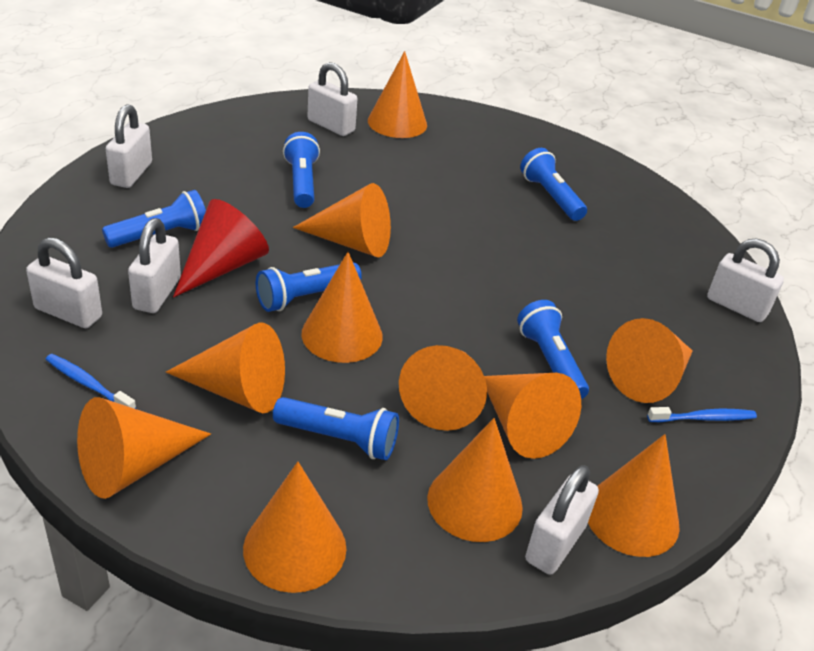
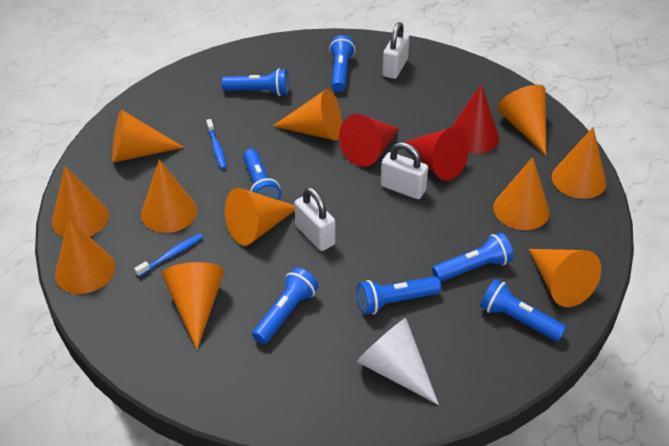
blue flashlight: [102,190,206,248] [256,262,362,312] [273,397,399,460] [283,132,320,208] [517,300,589,399] [520,148,587,221] = 6 -> [222,69,289,96] [243,149,281,200] [252,268,319,344] [329,35,355,92] [357,276,441,315] [432,233,514,282] [480,279,567,342] = 7
red cone: [173,199,269,298] = 1 -> [339,114,399,167] [404,127,469,181] [451,84,499,154] = 3
white cone: none = 0 -> [357,318,439,405] = 1
white padlock: [26,237,102,328] [106,104,152,188] [128,218,181,313] [307,62,357,136] [525,465,599,575] [707,239,784,322] = 6 -> [294,187,335,251] [381,142,428,199] [382,22,409,79] = 3

